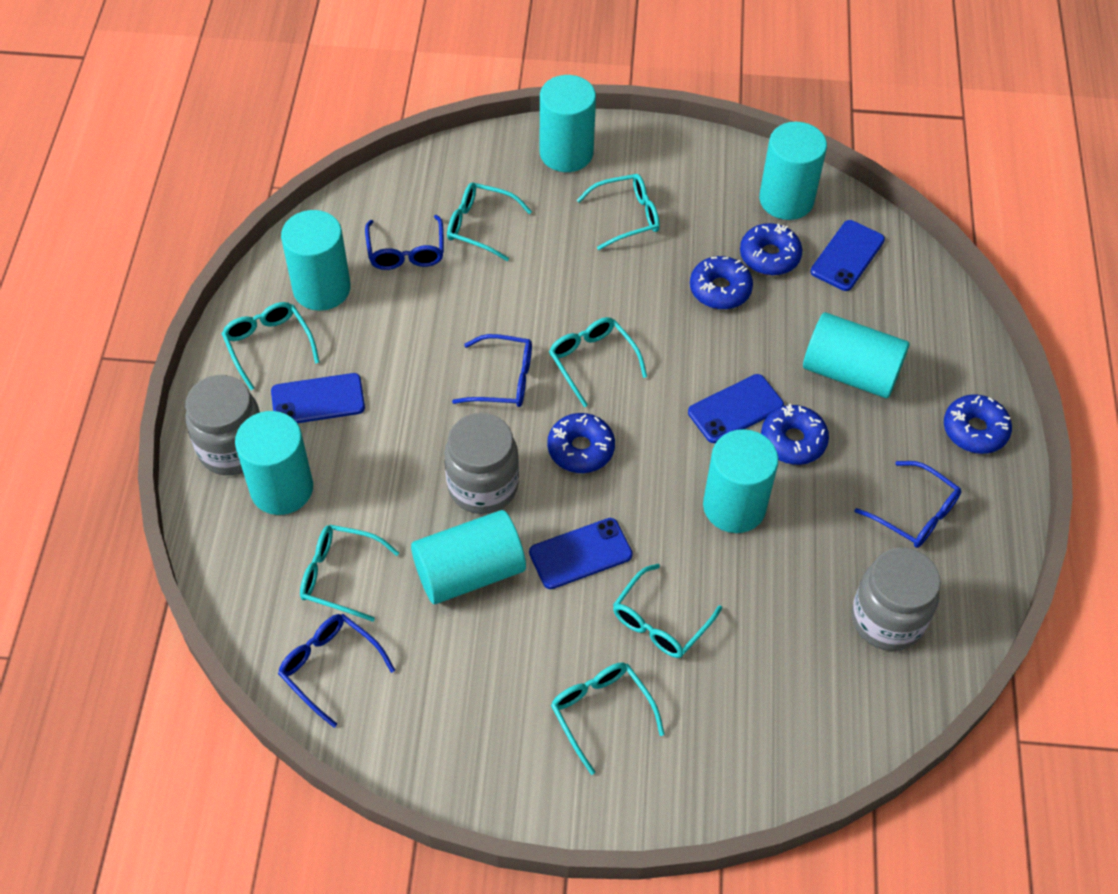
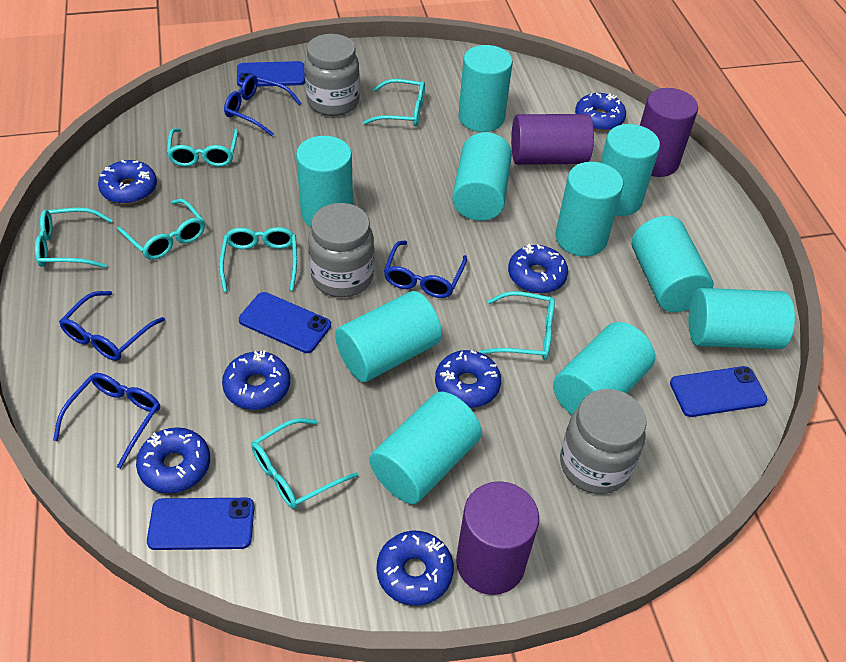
blue donut: [547,413,615,473] [690,256,753,309] [740,223,802,275] [761,404,829,465] [944,394,1012,454] = 5 -> [98,160,157,204] [136,427,210,493] [222,350,290,410] [377,531,454,606] [435,350,501,408] [508,244,568,294] [575,93,626,131] = 7
purple cylinder: none = 0 -> [456,481,539,595] [511,114,594,165] [640,88,698,177] = 3
turquoise cylinder: [235,411,313,515] [281,210,351,311] [411,510,526,604] [540,75,596,172] [703,429,778,533] [759,122,827,220] [803,312,910,398] = 7 -> [296,136,353,227] [335,291,442,382] [370,392,482,504] [452,132,512,221] [459,45,513,132] [553,322,655,415] [556,162,623,256] [600,124,660,216] [632,216,713,312] [688,288,795,349] = 10

